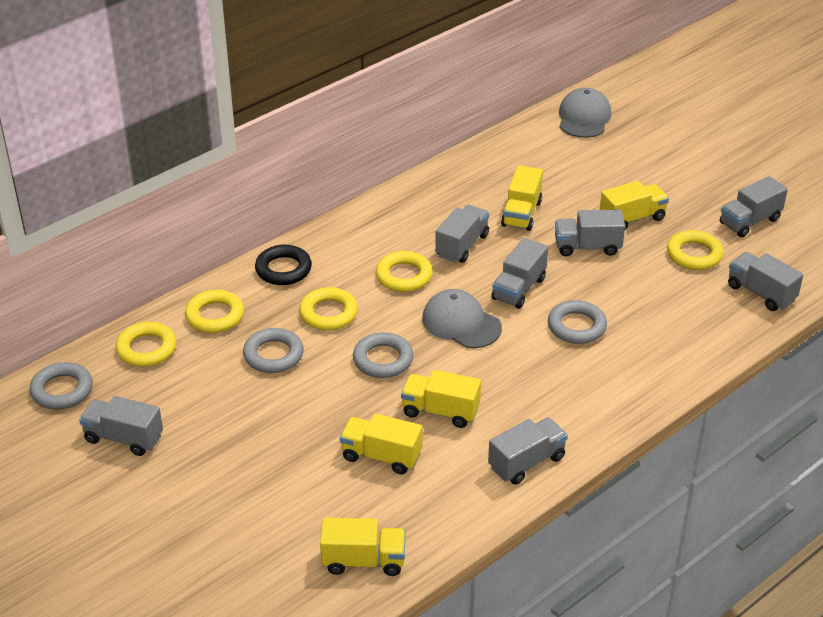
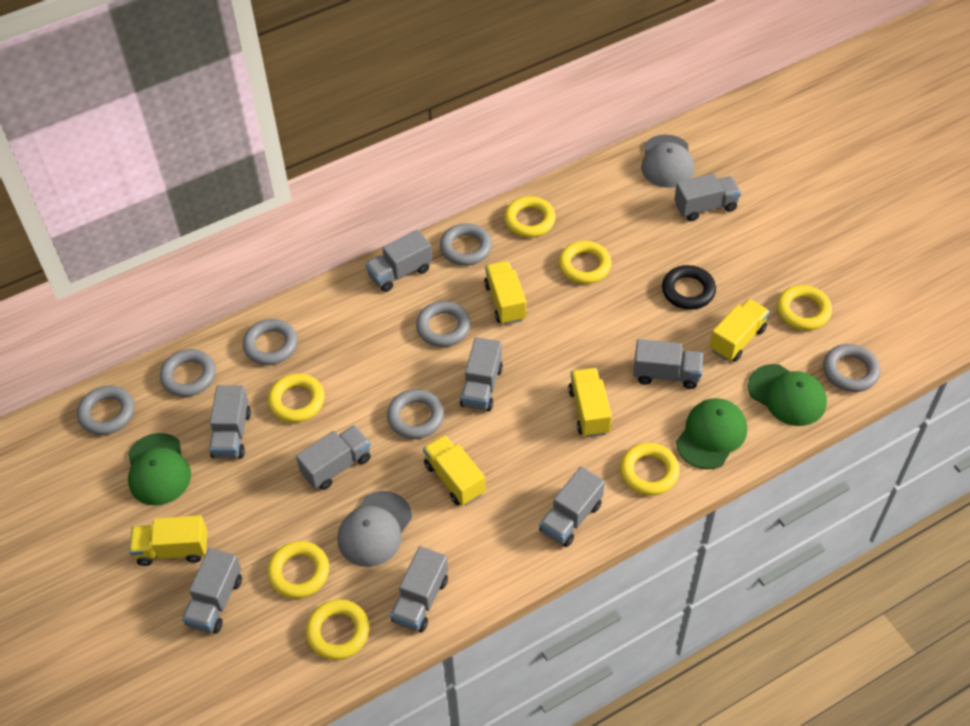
green cap: none = 0 -> [128,433,191,506] [676,398,747,469] [748,364,827,426] = 3
grey ring: [30,362,93,409] [243,328,304,373] [353,332,414,378] [548,300,607,344] = 4 -> [77,386,134,435] [160,349,216,397] [243,319,298,365] [387,389,444,439] [416,301,471,347] [440,223,492,266] [823,344,881,392] = 7
grey truck: [79,396,163,456] [435,205,489,263] [488,417,568,485] [492,238,548,309] [555,210,625,256] [720,176,788,237] [728,252,803,311] = 7 -> [182,548,242,634] [209,385,251,459] [296,425,371,490] [365,230,432,292] [390,546,448,633] [460,337,503,411] [539,467,605,547] [633,339,703,389] [674,173,741,221] = 9
yellow ring: [116,322,176,367] [185,290,244,333] [299,287,358,330] [376,251,433,292] [667,230,724,270] = 5 -> [267,541,329,598] [268,373,324,423] [306,599,370,660] [504,196,556,238] [559,241,612,284] [620,443,679,496] [777,285,832,330] = 7

